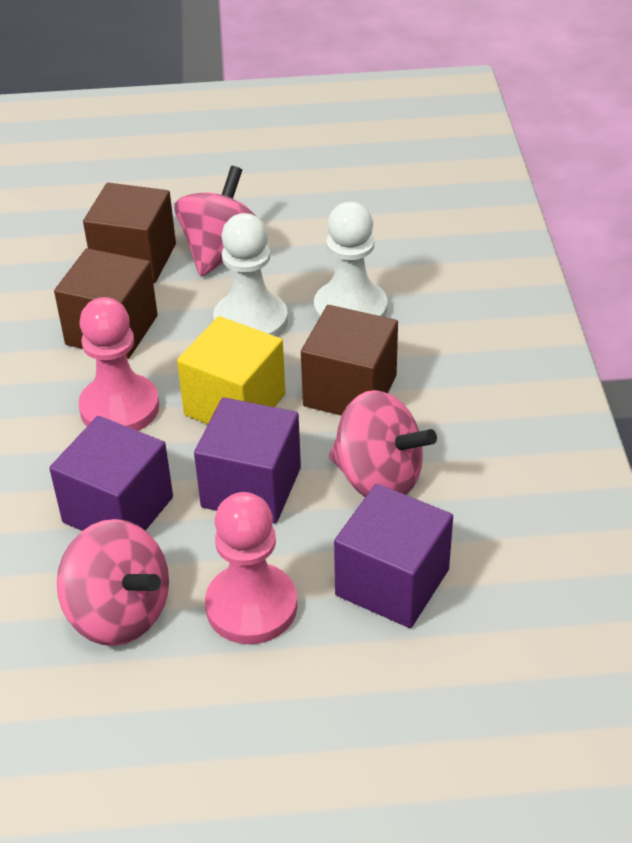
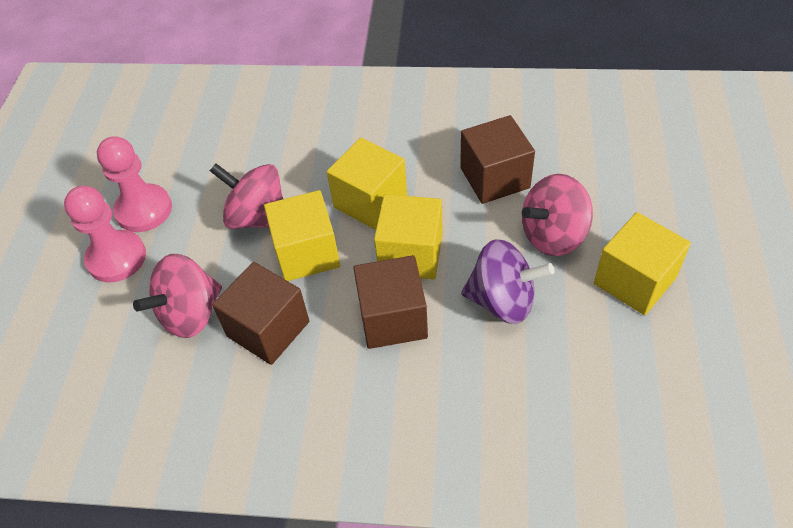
purple cube: [49,416,173,531] [194,397,301,523] [334,484,453,628] = 3 -> none = 0
purple spinning top: none = 0 -> [461,239,554,324] = 1
white pawn: [213,213,288,337] [314,202,388,321] = 2 -> none = 0
yellow cube: [177,316,286,424] = 1 -> [264,190,340,281] [327,138,407,230] [374,194,442,280] [594,212,691,315] = 4

